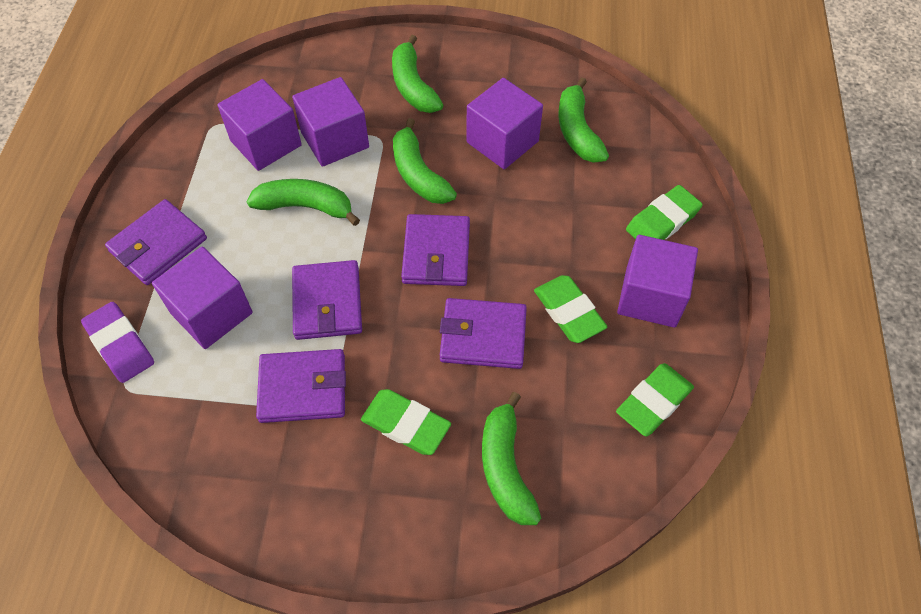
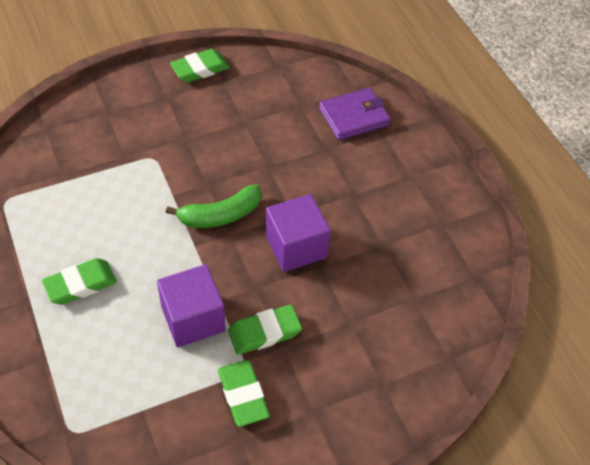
green banana: [246,179,360,226] [392,35,443,113] [393,118,457,204] [482,392,541,525] [558,77,609,163] = 5 -> [166,185,261,228] = 1
purple cube: [152,246,253,349] [217,79,302,171] [292,77,369,167] [466,78,543,169] [617,235,698,328] = 5 -> [157,264,226,347] [266,194,331,272] = 2
purple eraser: [81,302,154,383] = 1 -> none = 0
purple wallet: [105,199,207,285] [256,349,346,423] [292,260,362,340] [401,214,470,286] [440,298,527,369] = 5 -> [319,88,391,140] = 1

